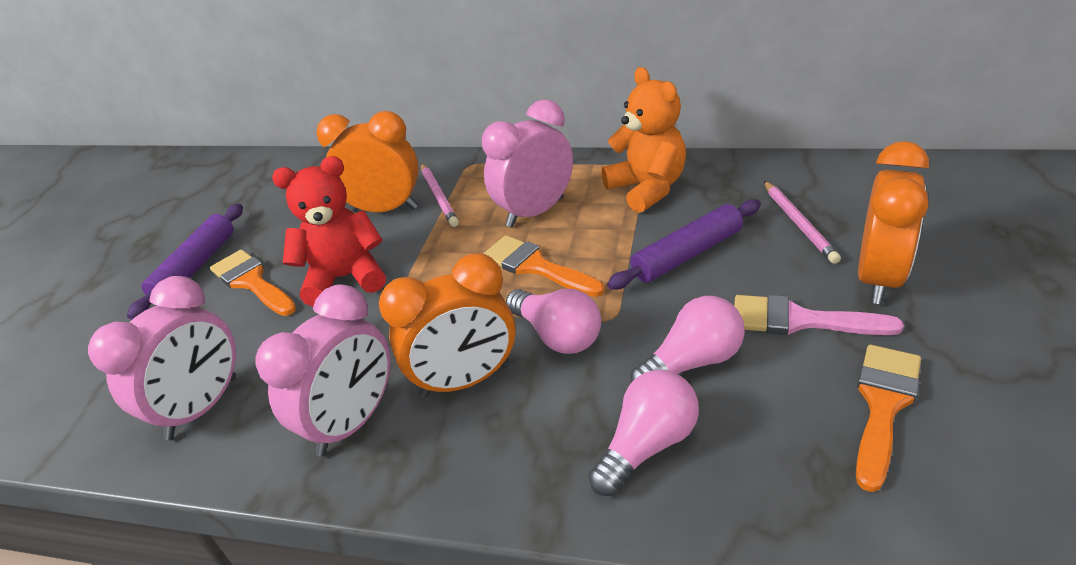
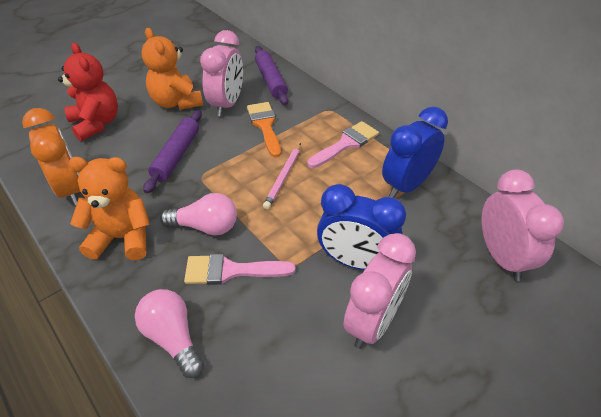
blue clock: none = 0 -> [317,184,406,270] [382,107,448,198] = 2
orange brush: [210,249,296,316] [483,235,604,297] [856,345,921,492] = 3 -> [247,102,281,157] = 1
orange clock: [316,111,419,212] [379,253,516,398] [858,141,929,304] = 3 -> [22,108,80,206] = 1
orange teddy bear: [601,67,686,213] = 1 -> [68,157,150,260] [141,28,203,110] = 2
pink brush: [734,295,904,335] = 1 -> [184,254,295,285] [307,121,379,168] = 2
pink light bulb: [506,289,601,354] [588,370,699,496] [630,296,745,383] = 3 -> [135,289,204,378] [160,193,237,236] = 2
pink pencil: [421,164,459,227] [764,181,841,264] = 2 -> [263,143,301,210] = 1

